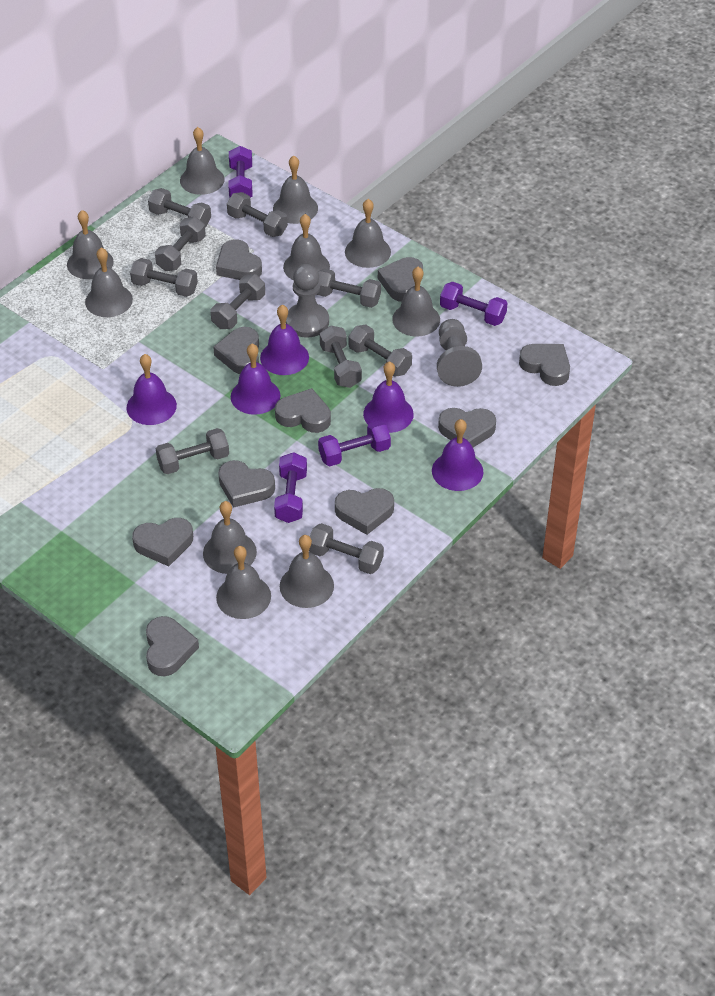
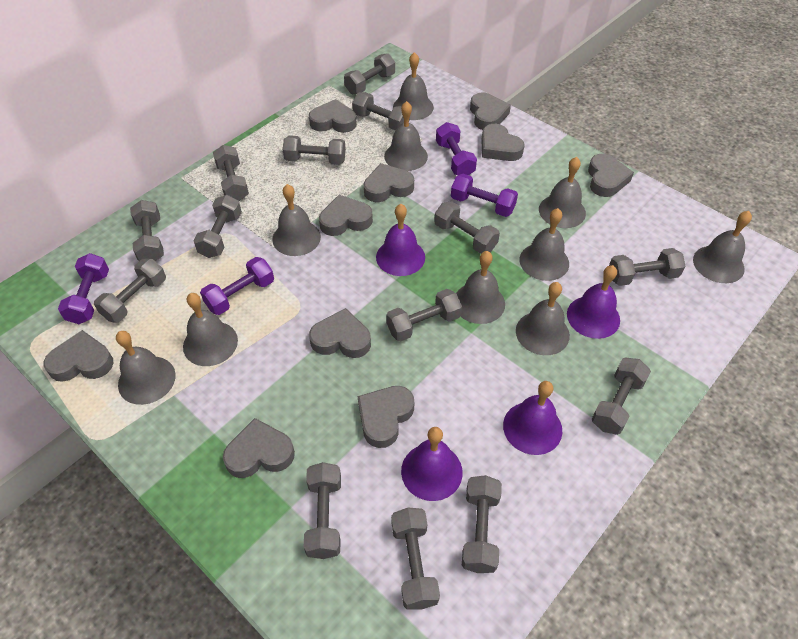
grey dumbbell: [130,258,198,297] [148,188,211,227] [155,217,206,271] [156,428,229,474] [211,274,265,329] [227,192,288,237] [309,523,384,574] [316,268,381,308] [320,326,362,388] [348,325,412,377] = 10 -> [94,259,166,323] [130,200,164,261] [193,195,242,258] [213,145,249,201] [283,135,346,165] [304,462,341,559] [344,53,395,94] [352,92,410,131] [386,289,462,341] [391,508,440,610] [434,201,500,254] [462,475,502,573] [592,357,651,435] [609,248,685,286] = 14
grey pawn: [286,264,329,338] [437,319,482,387] = 2 -> none = 0
purple bell: [127,354,177,425] [231,344,280,415] [260,305,309,375] [363,361,414,433] [432,419,483,491] = 5 -> [376,204,425,276] [401,427,463,501] [503,381,562,455] [567,265,620,339] = 4

